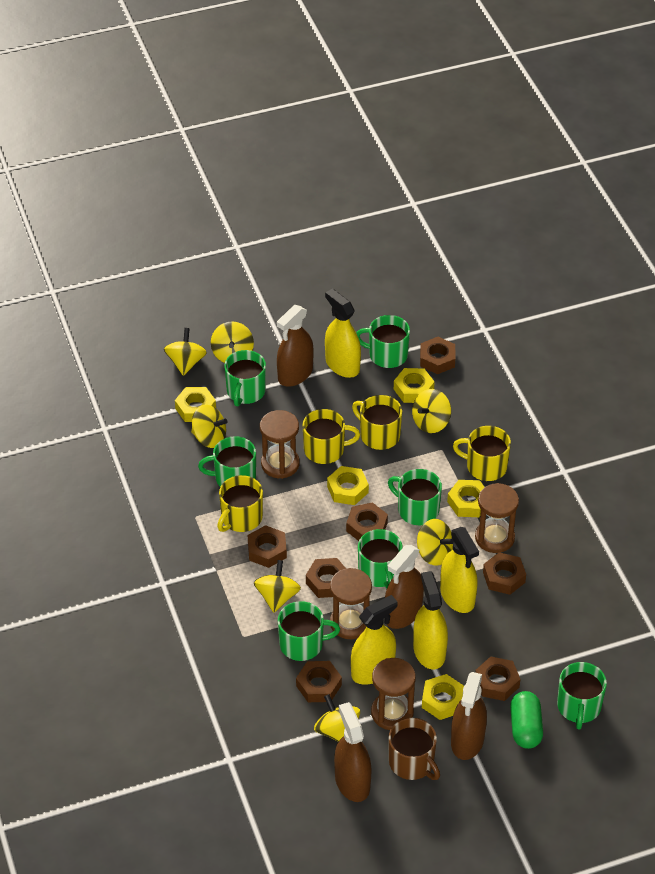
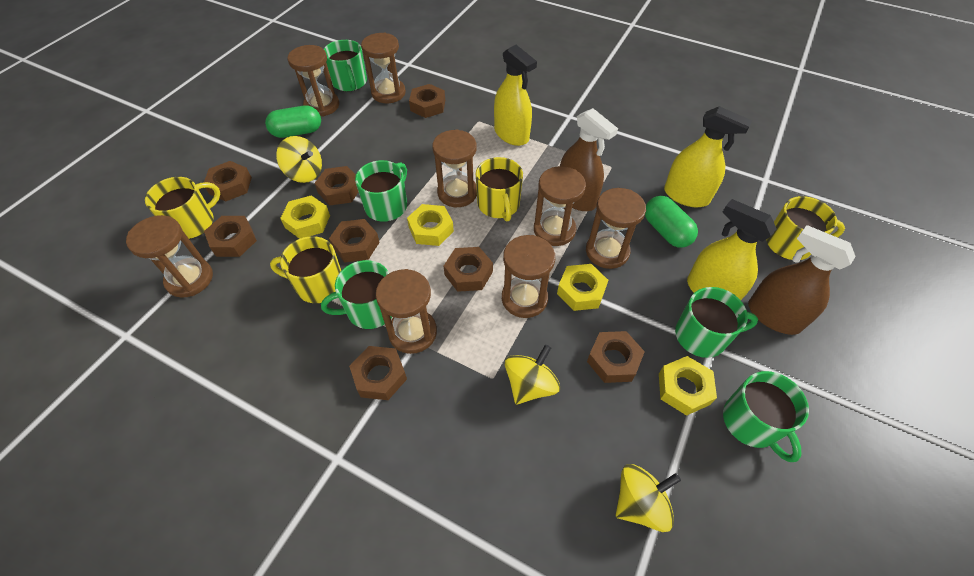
brown hourglass: [260,410,300,479] [330,568,372,639] [371,658,416,730] [475,483,519,553] = 4 -> [126,215,213,298] [287,45,339,117] [361,32,406,103] [376,269,437,354] [432,129,477,207] [502,235,555,318] [534,166,586,246] [586,188,646,269] = 8
brown mug: [388,718,440,780] = 1 -> none = 0
brown nut: [248,525,287,568] [296,661,342,702] [306,558,346,598] [346,502,388,541] [420,337,455,374] [475,656,520,701] [483,552,526,595] = 7 -> [204,161,252,202] [204,216,257,257] [314,166,358,206] [329,219,380,263] [349,346,407,400] [409,84,445,118] [444,247,493,292] [587,331,645,383] = 8
brown spray bottle: [277,305,314,387] [334,702,372,802] [385,545,424,629] [451,672,487,760] = 4 -> [560,108,618,211] [748,225,856,335] = 2
green capsule: [510,691,543,749] = 1 -> [265,105,321,138] [645,196,698,248] = 2
green mug: [198,436,256,487] [224,350,266,406] [278,601,340,661] [356,315,410,368] [358,529,402,589] [388,469,442,525] [557,662,607,730] = 7 -> [321,260,392,329] [324,40,367,92] [355,160,407,222] [675,287,758,358] [723,371,809,462] = 5
yellow nut: [175,387,216,422] [327,466,369,505] [394,368,434,403] [422,674,464,720] [447,480,484,517] = 5 -> [280,195,330,239] [407,204,454,246] [557,264,608,311] [659,356,717,416] = 4
yellow spinning top: [164,328,207,376] [191,405,228,448] [211,321,254,363] [254,560,301,613] [314,694,360,742] [412,389,451,433] [417,519,453,566] = 7 -> [276,136,322,183] [505,344,560,405] [616,464,681,532] = 3
yellow spray bottle: [325,289,361,378] [351,595,398,685] [413,571,448,669] [440,527,479,613] = 4 -> [494,45,537,146] [664,106,752,207] [687,199,776,300] = 3

